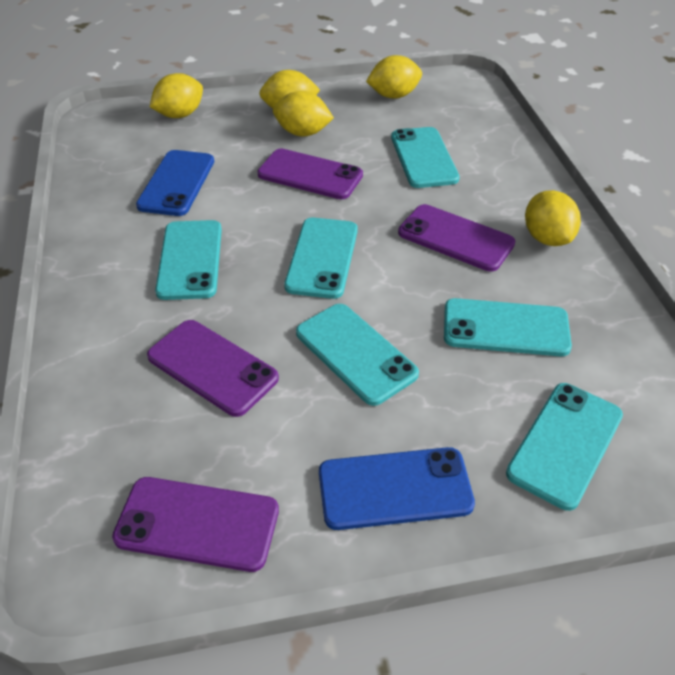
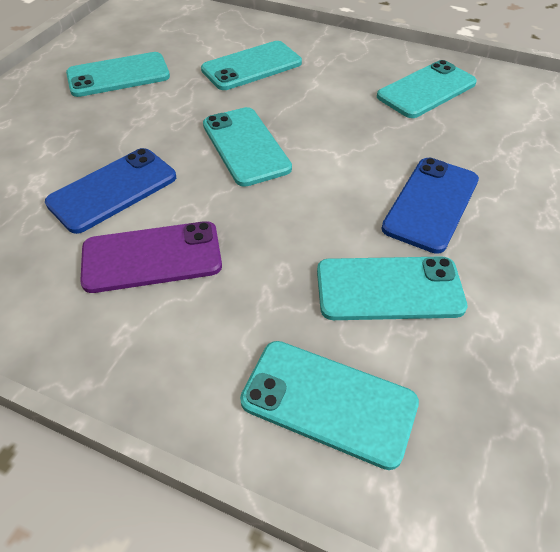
purple phone: [112,477,279,572] [147,320,279,417] [257,149,363,200] [398,204,515,272] = 4 -> [80,221,222,293] = 1
yellow lemon: [150,73,203,118] [259,70,320,109] [273,91,334,137] [366,55,422,99] [525,190,581,246] = 5 -> none = 0

